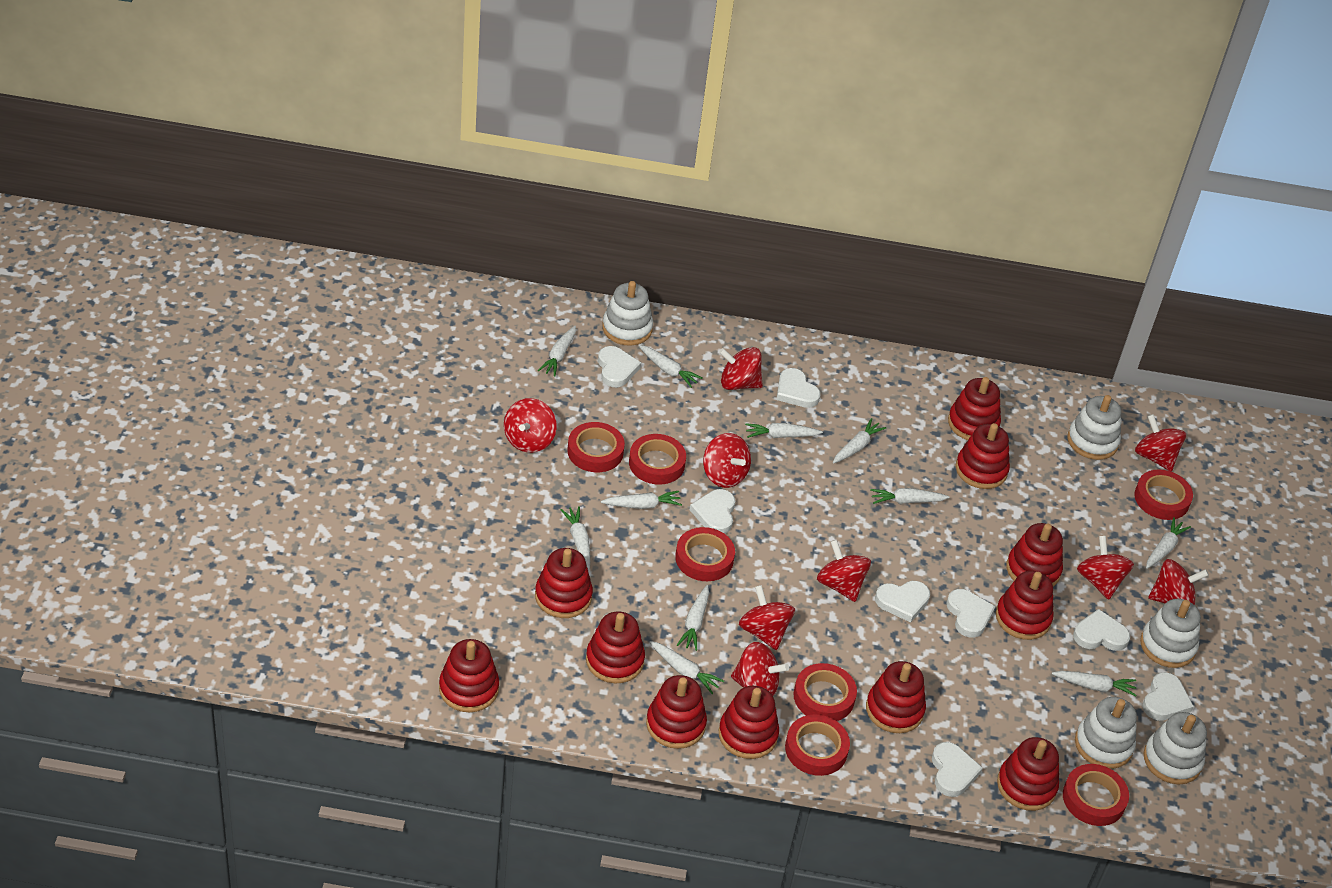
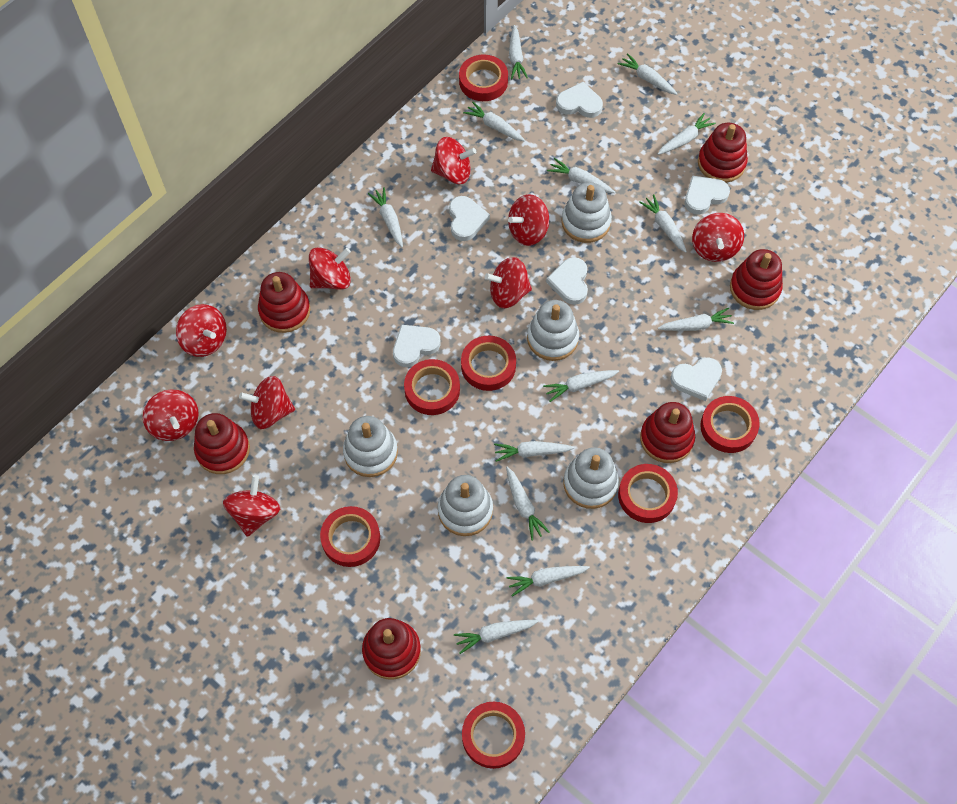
red stacking toy: [439,639,499,712] [535,548,593,618] [586,611,645,684] [646,675,707,749] [719,686,779,759] [866,661,926,733] [948,377,1001,440] [956,423,1010,489] [996,571,1054,640] [997,737,1059,811] [1006,523,1063,586] = 11 -> [194,413,250,474] [258,272,310,333] [362,618,421,680] [640,402,695,463] [698,123,748,183] [730,249,783,310] = 6
white carrot: [538,326,576,376] [560,506,590,570] [601,491,682,509] [638,345,702,388] [649,641,724,694] [677,585,709,651] [745,423,823,438] [833,418,886,464] [870,488,950,504] [1052,671,1137,696] [1146,518,1191,569] = 11 -> [368,187,403,247] [454,620,539,654] [463,102,525,141] [494,441,575,462] [506,466,550,541] [506,566,590,597] [509,25,528,79] [543,370,619,402] [547,158,615,193] [618,53,677,95] [639,194,687,253] [658,113,716,155] [658,308,734,331] = 13
white heart: [598,346,641,388] [690,489,735,534] [776,368,821,408] [875,581,930,623] [932,742,983,797] [946,589,996,638] [1073,609,1130,651] [1143,672,1194,721] = 8 -> [393,325,440,367] [449,196,490,241] [546,257,588,305] [556,82,603,118] [670,358,722,401] [685,176,730,215] = 6

